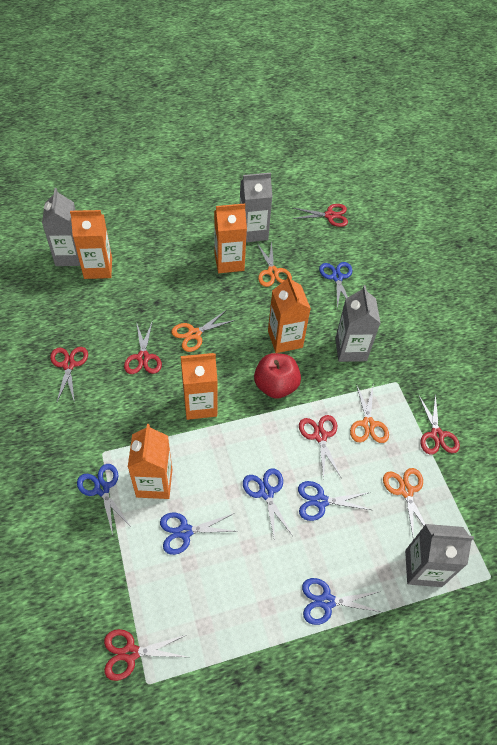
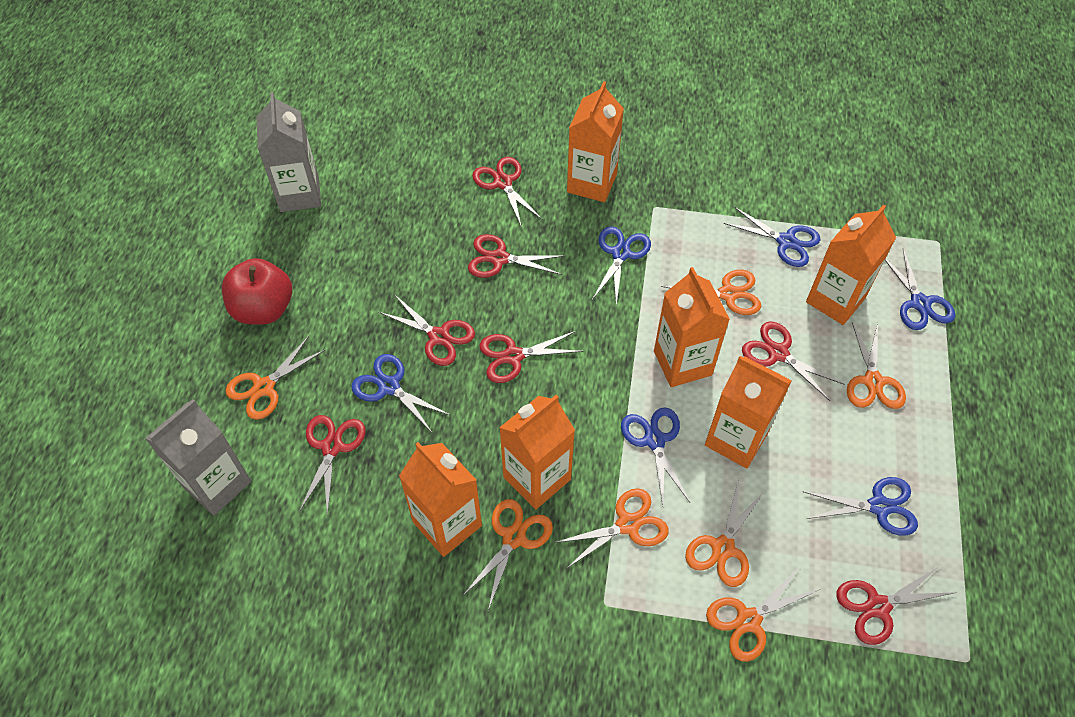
grey carton: [42,188,80,266] [240,173,272,242] [335,285,381,362] [405,524,474,587] = 4 -> [145,399,251,516] [257,92,321,212] = 2
orange carton: [70,210,112,279] [128,424,172,499] [181,353,218,420] [214,204,247,273] [268,274,311,353] = 5 -> [399,442,482,557] [499,395,575,510] [567,81,624,202] [654,267,730,387] [705,356,792,468] [806,204,896,325] = 6
orange scissors: [171,311,235,352] [257,240,292,287] [350,384,389,443] [383,468,425,540] = 4 -> [226,336,326,420] [463,499,553,611] [553,488,669,569] [661,270,761,315] [685,479,764,587] [706,568,821,662] [847,323,906,409] = 7
red scissors: [50,347,88,404] [104,629,187,681] [124,320,162,374] [293,204,348,227] [299,415,341,481] [418,393,460,455] = 6 -> [299,415,366,516] [378,294,475,366] [468,234,564,278] [472,157,543,228] [479,331,584,383] [742,321,843,401] [836,567,957,645] = 7

